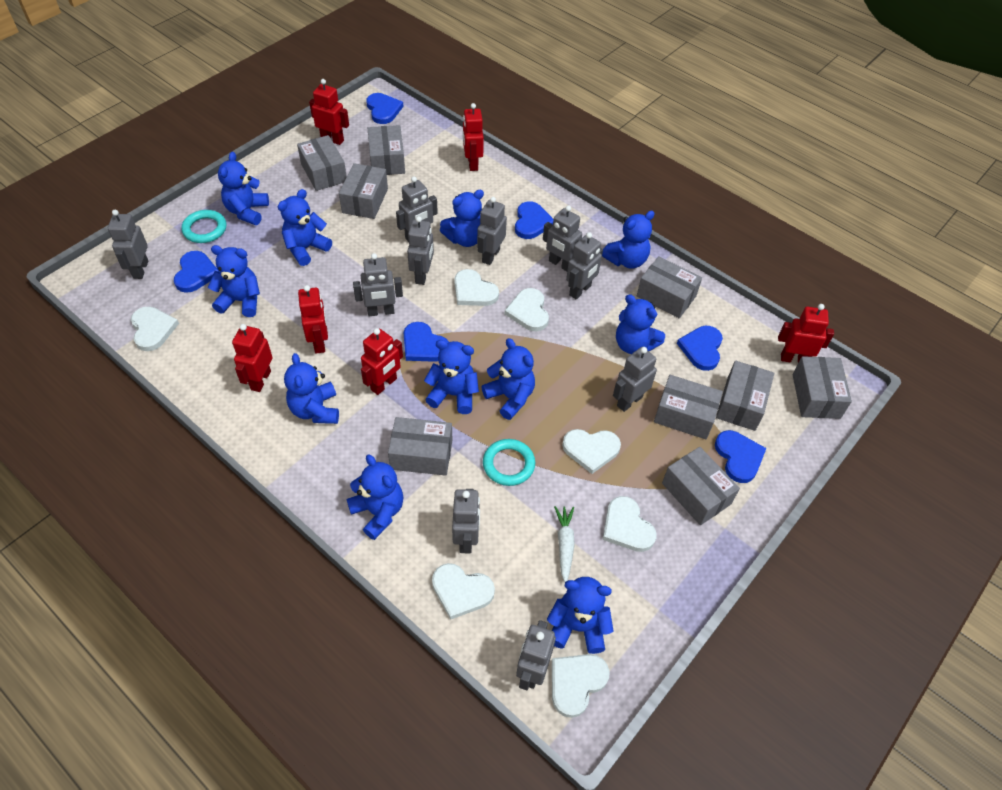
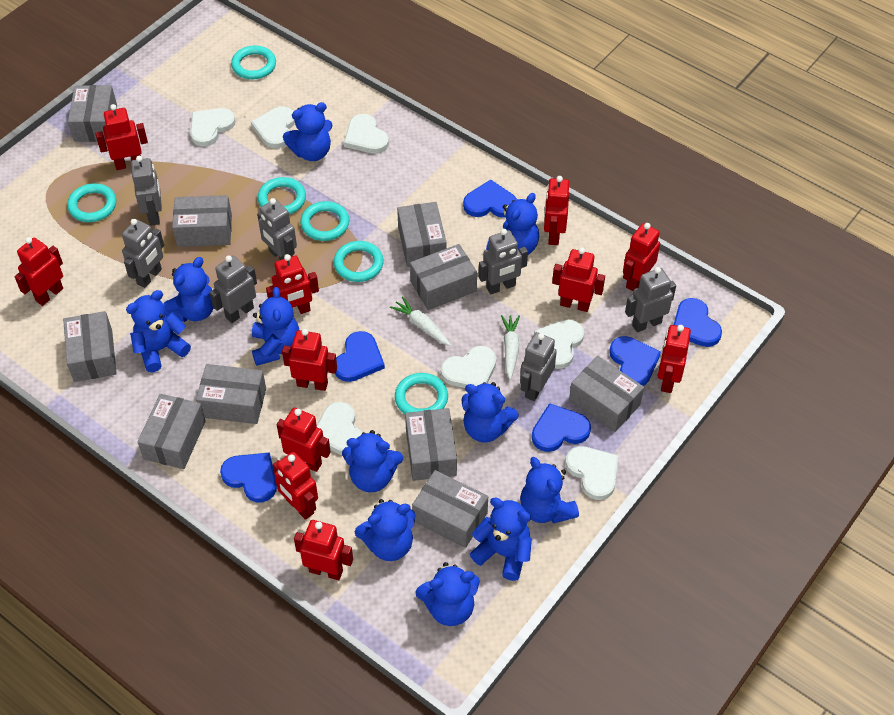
grey box: [297,135,347,191] [339,163,388,219] [368,125,405,175] [388,417,452,476] [637,256,702,318] [654,375,723,439] [662,447,740,525] [716,361,774,431] [793,356,852,419] = 9 -> [63,311,117,382] [68,85,117,142] [137,394,206,469] [172,195,232,247] [196,364,266,424] [397,202,446,267] [405,408,457,481] [410,244,477,310] [412,470,488,548] [569,356,644,432] = 10
grey robot: [108,210,148,279] [353,253,403,316] [396,176,438,242] [407,216,434,285] [452,489,480,554] [477,197,507,265] [516,620,556,690] [543,205,582,271] [566,232,603,300] [613,347,657,412] = 10 -> [122,219,164,288] [131,156,162,226] [210,255,257,323] [257,198,297,260] [479,229,528,294] [520,332,557,401] [625,267,676,332] = 7
red robot: [232,324,273,392] [298,285,328,354] [309,79,349,145] [361,328,403,395] [463,103,484,171] [778,304,834,363] = 6 -> [15,237,63,306] [95,104,148,170] [266,254,319,314] [273,452,318,520] [277,408,331,472] [282,329,337,391] [294,520,353,580] [544,176,569,245] [552,247,605,312] [623,223,660,291] [658,325,691,393] = 11
turquoise ring: [181,210,227,243] [483,439,535,486] = 2 -> [67,183,116,222] [231,45,276,79] [258,177,306,215] [300,201,349,241] [333,241,384,282] [395,373,448,414] = 6
white carrot: [554,506,575,582] = 1 -> [390,296,451,346] [501,315,520,380] = 2

